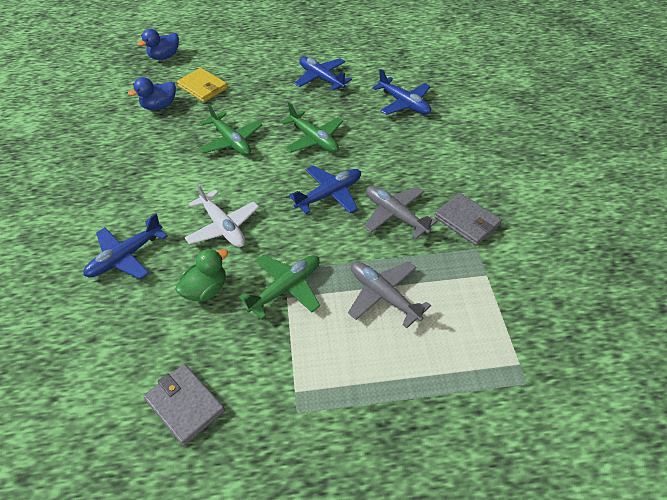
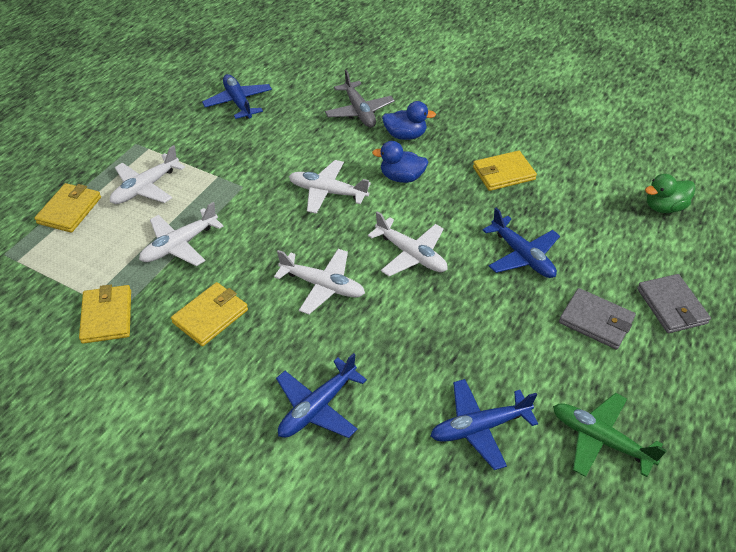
green plane: [198,104,262,156] [239,254,320,320] [281,103,343,153] = 3 -> [553,393,667,477] = 1
grey plane: [348,261,431,328] [364,186,438,239] = 2 -> [325,70,395,128] = 1
white plane: [184,183,259,247] = 1 -> [110,145,185,204] [139,202,223,266] [274,249,365,314] [289,160,371,214] [368,211,448,276] = 5
yellow wallet: [177,68,228,102] = 1 -> [34,183,101,233] [79,284,131,344] [171,282,248,346] [473,151,537,191] = 4

